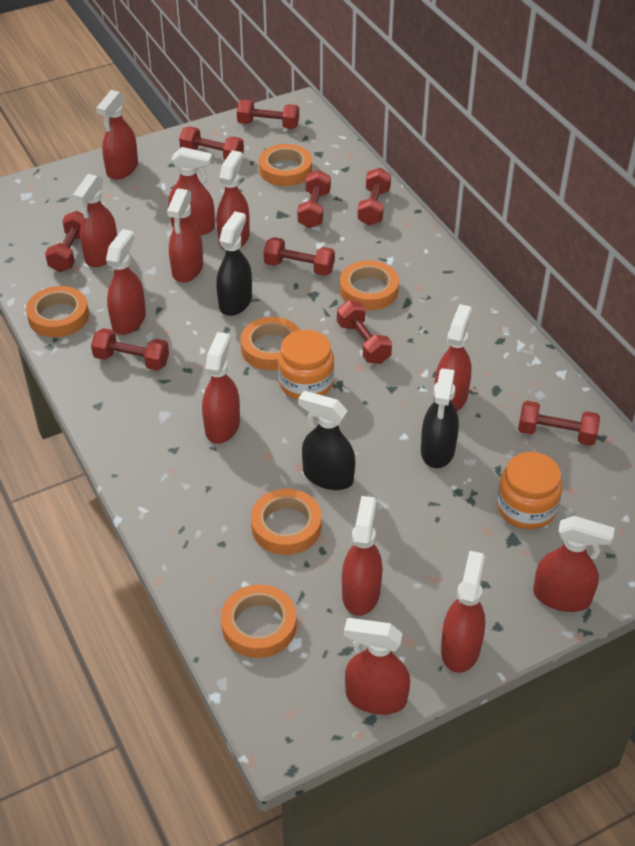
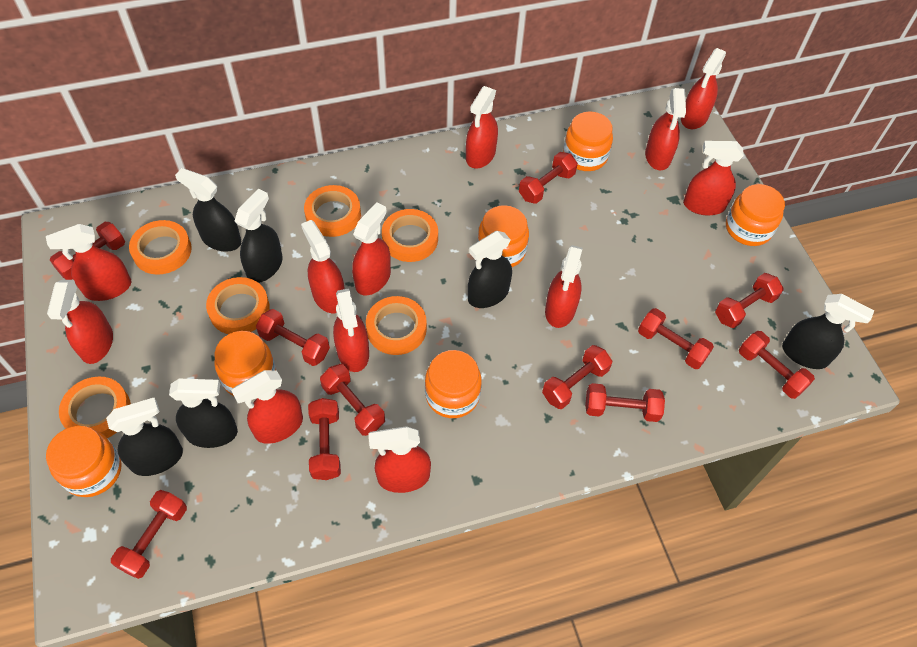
black spray bottle: [217,211,252,316] [298,391,355,490] [421,368,459,468] = 3 -> [106,398,183,476] [169,379,238,448] [175,168,241,252] [235,189,283,283] [468,231,512,308] [782,294,874,369] = 6
orange jar: [278,330,334,399] [497,452,562,529] = 2 -> [46,426,122,497] [214,331,276,396] [425,350,482,418] [478,205,529,267] [563,112,613,171] [726,184,785,246] = 6
red dumbbell: [45,211,84,272] [91,328,169,371] [179,127,244,160] [237,99,299,129] [264,237,335,276] [297,170,331,228] [337,300,392,364] [357,167,391,226] [518,401,600,446] = 9 -> [50,222,125,280] [111,490,187,579] [256,309,330,366] [308,398,341,480] [320,364,385,436] [519,152,578,204] [542,345,612,409] [585,383,665,422] [638,308,714,369] [715,273,784,328] [739,331,815,399] = 11

